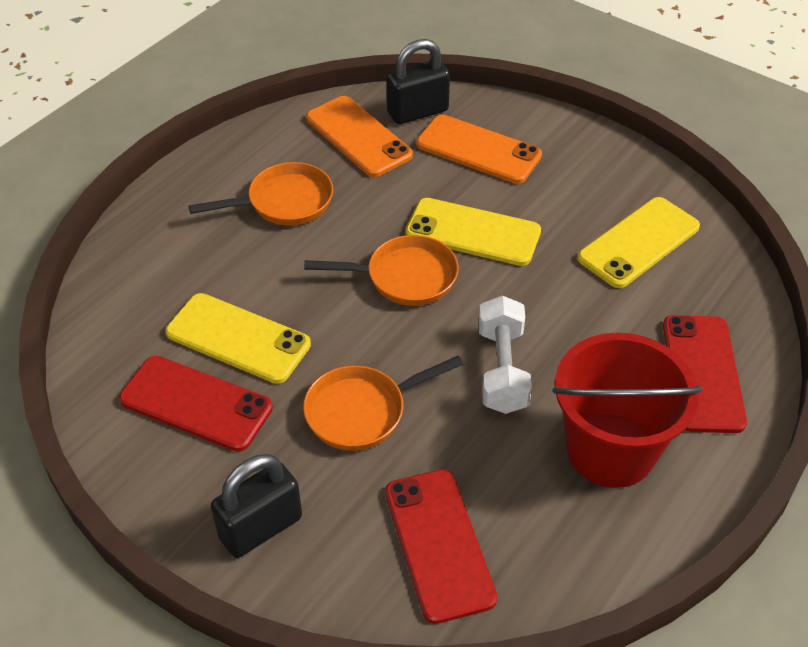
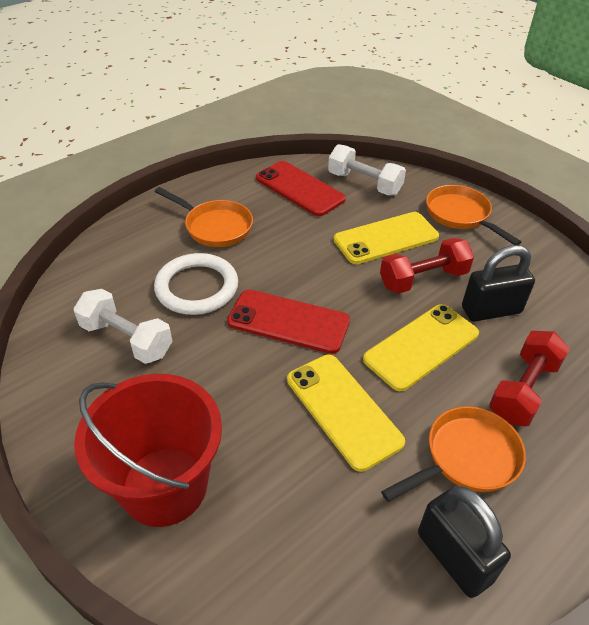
orange phone: [306,96,413,177] [416,115,542,184] = 2 -> none = 0
red dumbbell: none = 0 -> [380,238,474,294] [489,331,570,426] = 2
red phone: [119,356,273,452] [385,469,497,624] [663,315,747,433] = 3 -> [227,290,350,354] [256,161,346,216] = 2
white dumbbell: [479,295,532,414] = 1 -> [73,289,172,364] [328,144,406,195] = 2
white ring: none = 0 -> [154,253,238,315] = 1

